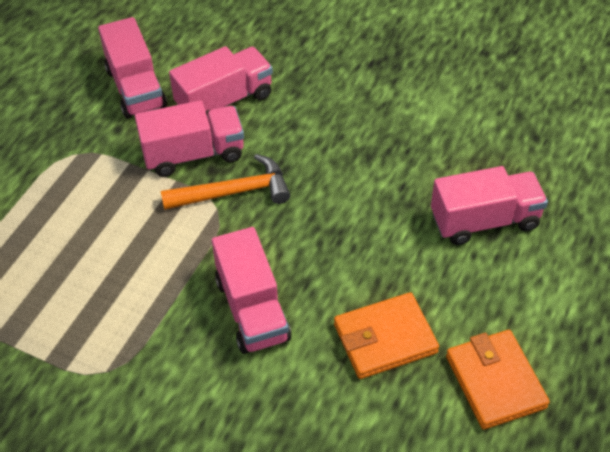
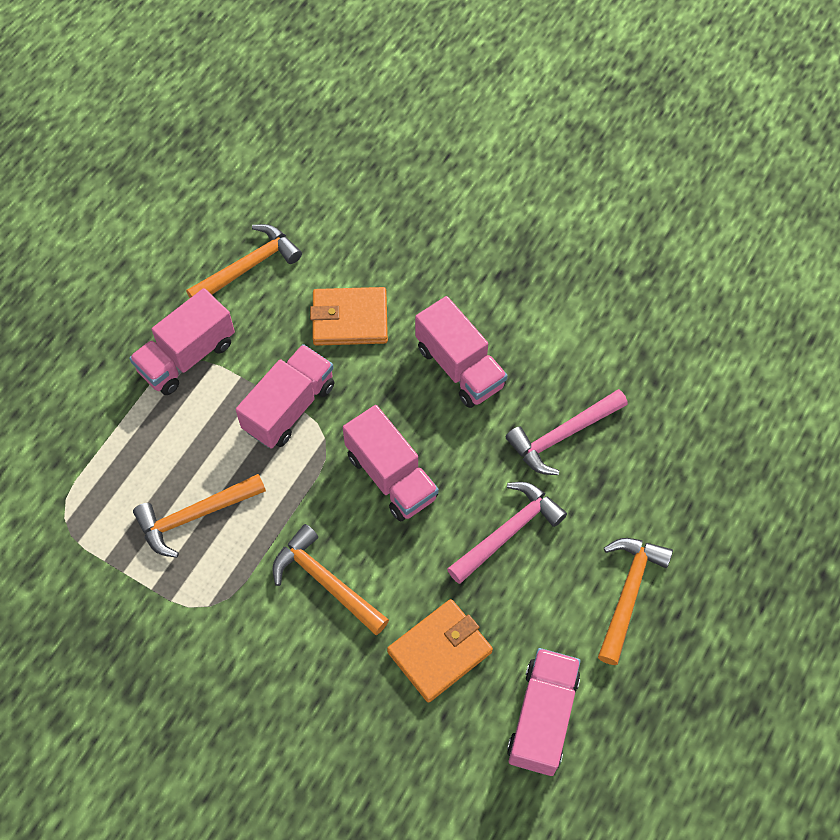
orange hammer: [161,154,290,210] = 1 -> [133,474,266,558] [186,224,302,298] [273,524,389,635] [598,538,673,665] = 4
pink hammer: none = 0 -> [447,482,567,584] [506,389,628,475] = 2

